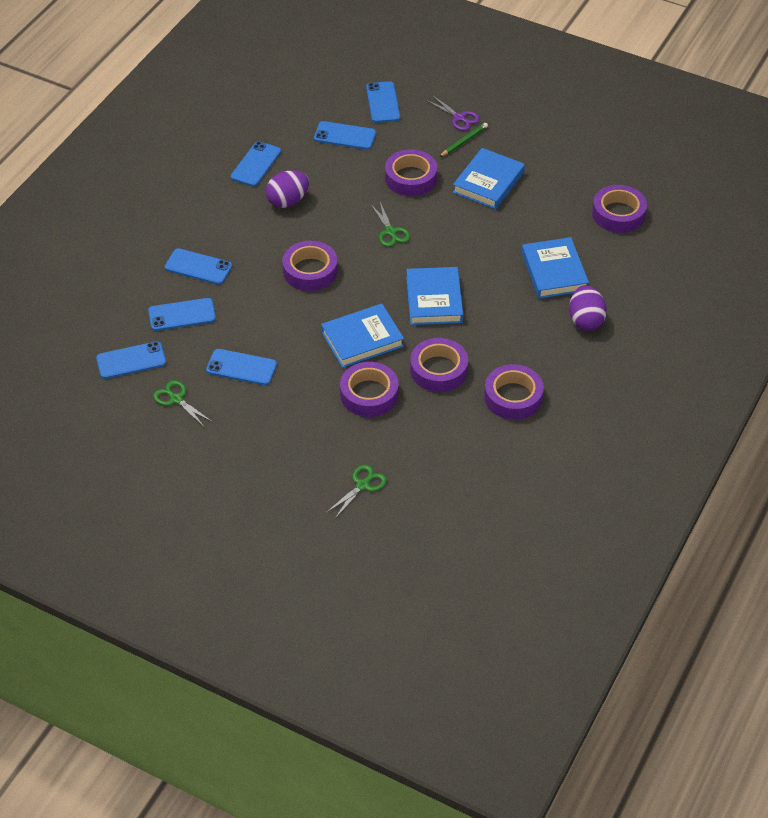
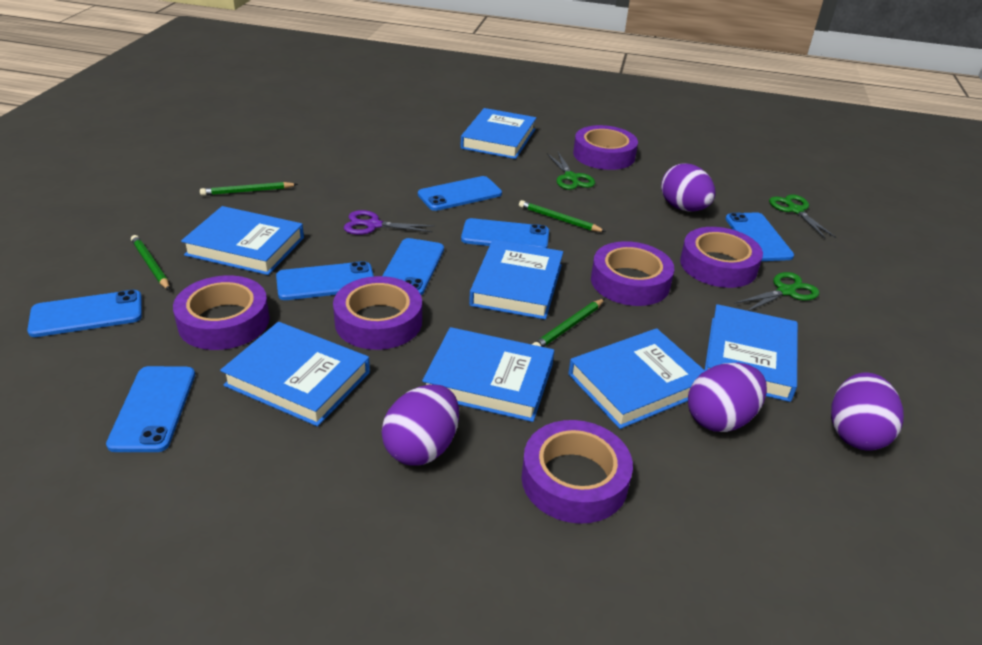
blue book: [321,304,404,368] [406,267,463,325] [453,148,525,209] [522,237,589,299] = 4 -> [181,206,304,275] [220,322,370,427] [422,327,554,422] [461,108,536,159] [469,239,563,320] [568,328,705,429] [705,304,798,402] = 7
green pencil: [439,123,488,157] = 1 -> [131,235,170,290] [200,182,298,196] [519,200,606,232] [532,299,604,347] = 4
purple egg: [266,170,309,208] [569,285,607,331] = 2 -> [381,384,459,466] [661,163,715,211] [688,363,767,432] [831,372,904,451] = 4

